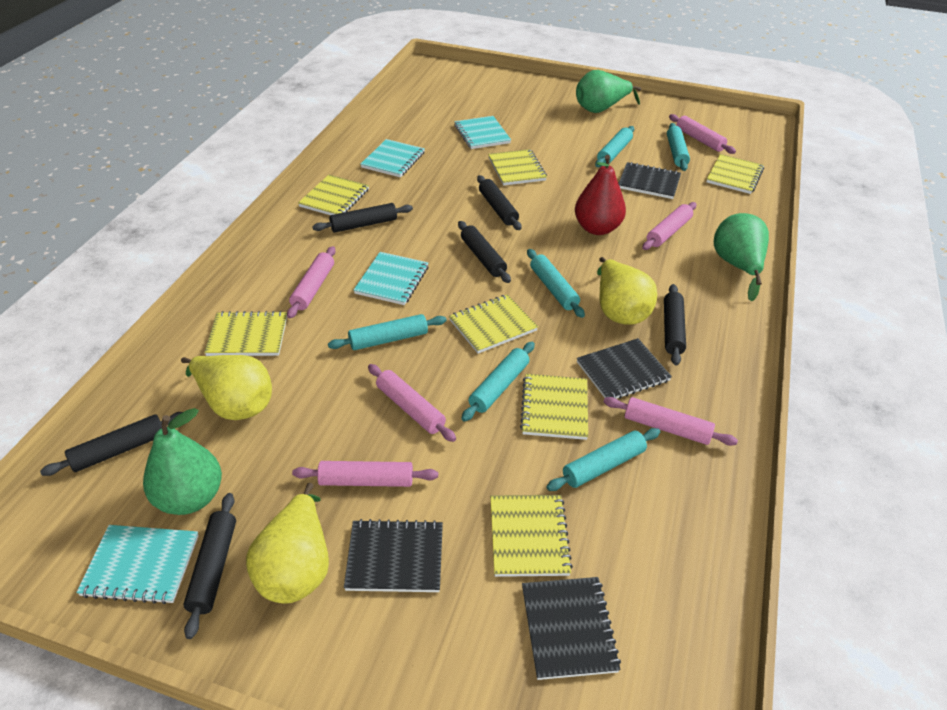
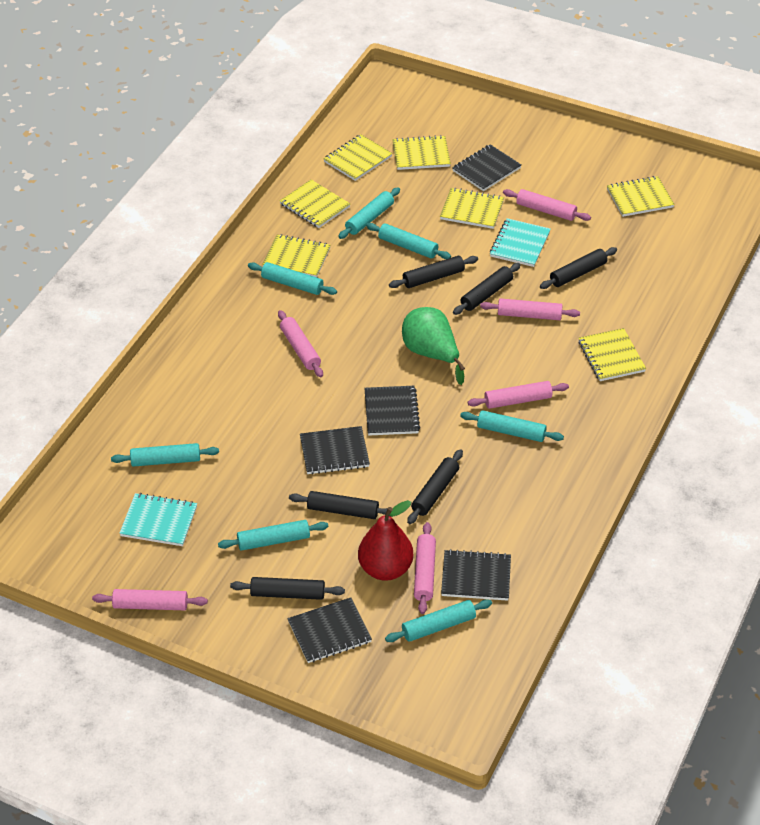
black notebook: [344,519,443,592] [522,577,621,680] [577,338,672,399] [618,162,681,199] = 4 -> [288,597,372,663] [300,426,370,475] [364,386,420,436] [441,549,511,601] [452,144,521,191] = 5
green pear: [143,408,222,515] [576,70,641,113] [714,213,769,302] = 3 -> [402,307,465,385] = 1
turquoise notebook: [76,525,199,604] [354,252,429,305] [361,139,425,177] [454,116,511,149] = 4 -> [119,493,197,546] [490,218,551,267] = 2
turquoise rolling pin: [328,314,447,350] [461,342,535,421] [527,249,585,318] [546,428,660,491] [595,126,634,167] [667,123,690,171] = 6 -> [111,443,219,467] [218,520,328,551] [248,262,337,295] [338,187,400,239] [366,223,451,259] [385,599,492,642] [460,410,564,442] = 7
yellow pear: [181,355,272,420] [246,483,329,604] [597,257,657,325] = 3 -> none = 0

